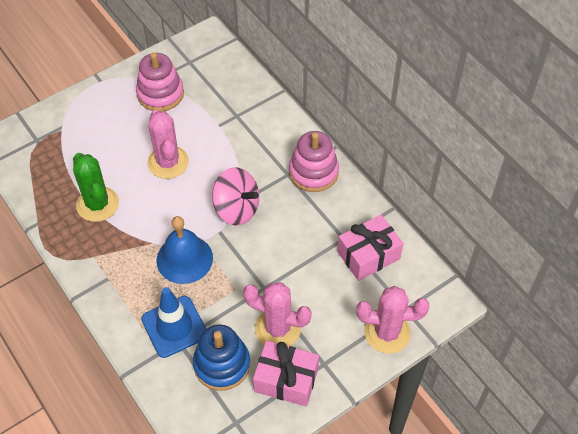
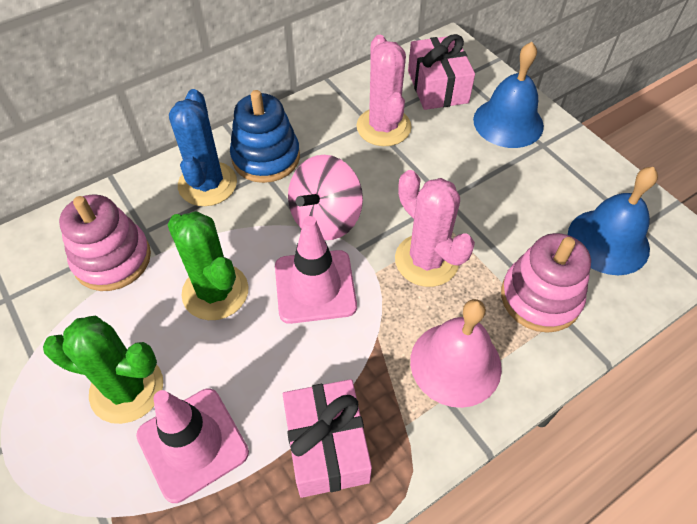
blue bell: [157,216,213,284] = 1 -> [473,42,544,148] [568,167,658,275] = 2
blue cactus: none = 0 -> [169,89,237,206] = 1
blue traffic cone: [141,287,206,358] = 1 -> none = 0
green cactus: [73,153,119,222] = 1 -> [43,316,163,424] [167,211,248,320] = 2
pink bell: none = 0 -> [410,299,502,408] = 1
pink cactus: [147,110,189,179] [243,282,312,346] [356,286,429,354] = 3 -> [357,35,412,146] [395,170,475,287] = 2
pink traffic cone: none = 0 -> [136,389,249,503] [275,216,357,324] = 2

